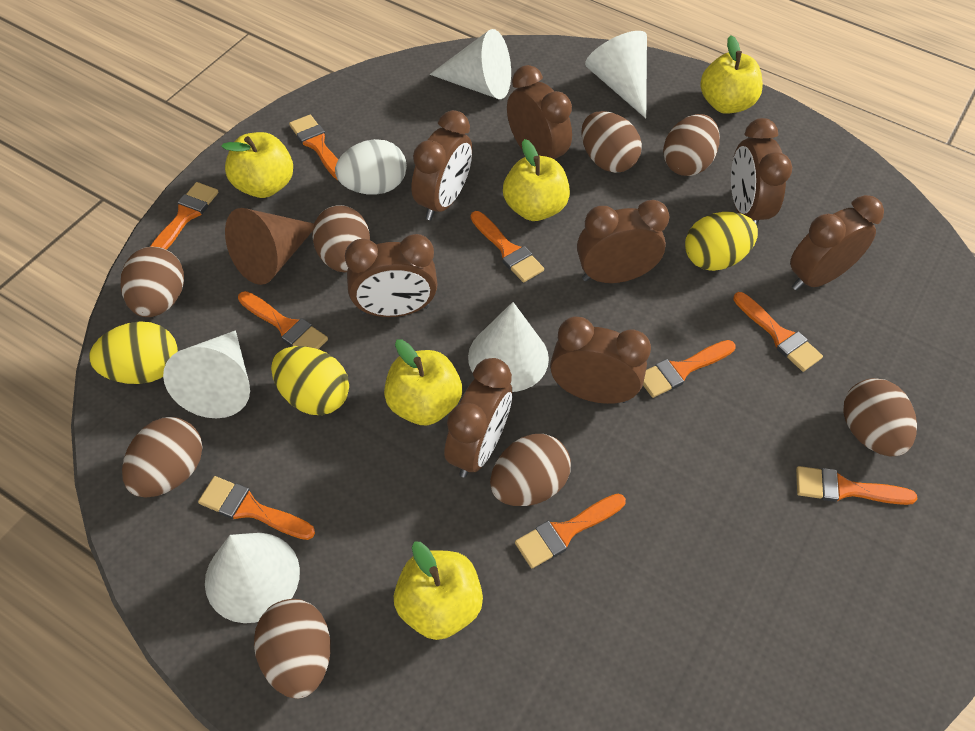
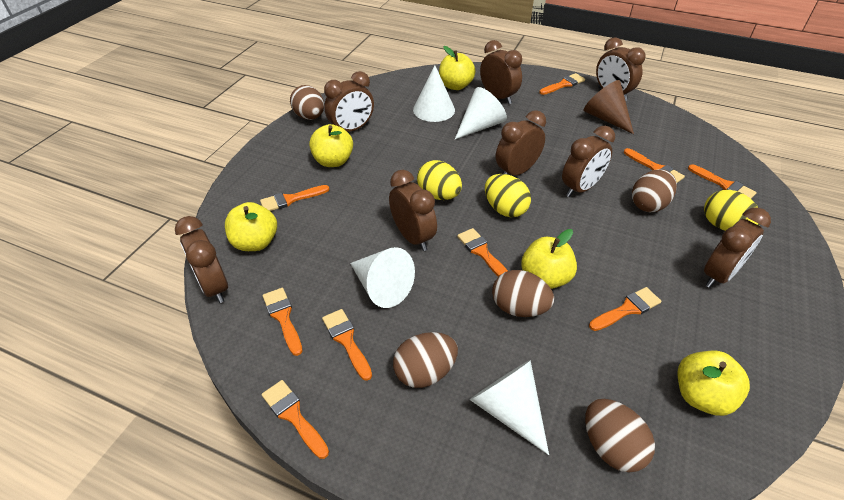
brown egg: [121,247,184,317] [122,417,203,497] [254,599,331,699] [312,205,370,272] [490,434,571,506] [581,111,642,173] [663,114,720,176] [843,378,917,456] = 8 -> [290,85,324,120] [393,332,458,388] [492,270,554,317] [585,399,655,472] [632,169,677,213] = 5
white cone: [163,330,250,418] [205,533,300,623] [430,29,511,99] [468,302,549,392] [585,31,647,118] = 5 -> [350,247,415,308] [413,65,455,122] [455,87,507,139] [470,360,549,455] = 4
white egg: [335,139,407,195] = 1 -> none = 0

